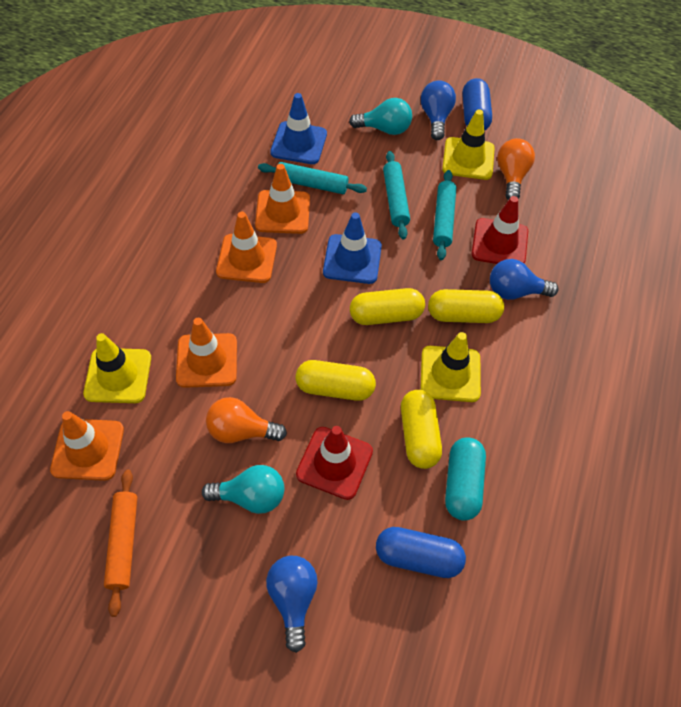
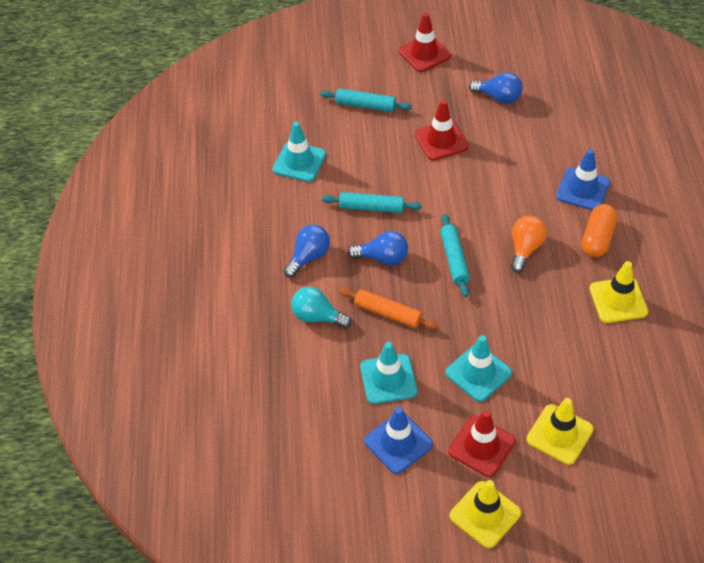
blue capsule: [376,527,466,578] [462,78,492,130] = 2 -> none = 0
orange capsule: none = 0 -> [582,204,617,257] = 1
orange light bulb: [206,397,287,443] [497,138,535,200] = 2 -> [511,215,547,273] = 1
orange traffic cone: [50,411,124,481] [176,318,237,388] [216,212,277,283] [255,164,310,234] = 4 -> none = 0
red traffic cone: [296,426,373,500] [471,196,528,264] = 2 -> [398,12,451,72] [415,100,469,161] [448,410,516,477] = 3
turquoise capsule: [445,437,486,521] = 1 -> none = 0
turquoise light bulb: [202,465,285,514] [349,98,412,135] = 2 -> [291,287,352,329] = 1
turquoise traffic cone: none = 0 -> [272,122,326,182] [360,342,418,404] [446,335,512,402] = 3
yellow capsule: [296,360,376,401] [350,288,425,325] [401,390,442,469] [428,289,504,323] = 4 -> none = 0

